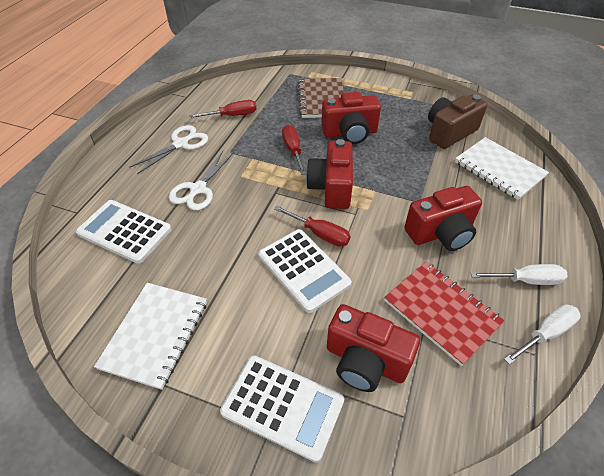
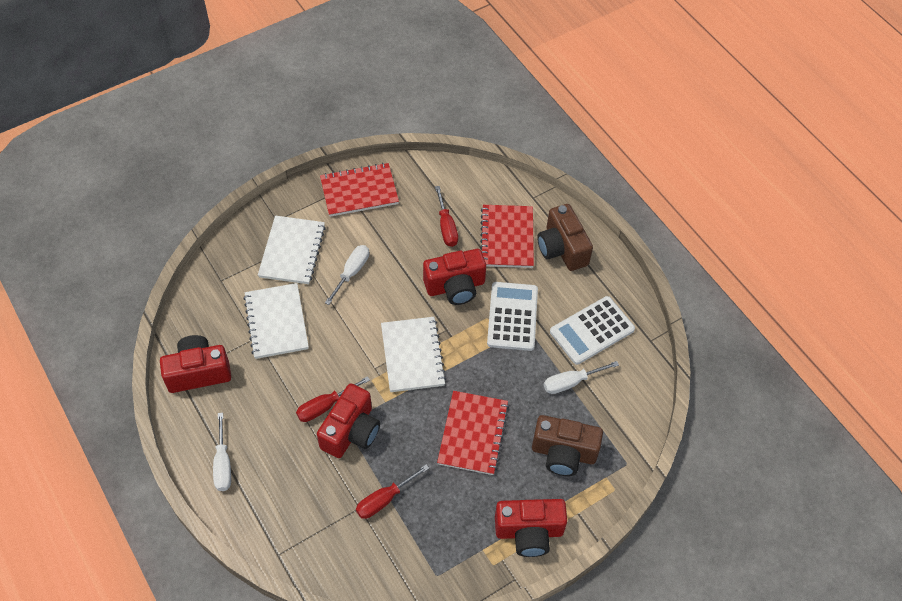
brown camera: [428,95,487,149] = 1 -> [532,415,603,476] [537,204,593,271] = 2
brown notebook: [298,78,344,118] = 1 -> none = 0
red notebook: [384,262,505,366] = 1 -> [320,163,399,217] [437,391,509,475] [480,205,534,268] = 3
white calculator: [76,200,172,264] [220,355,344,463] [259,229,352,313] = 3 -> [487,282,538,351] [550,296,635,365] = 2
white notebook: [94,283,207,390] [455,137,549,200] = 2 -> [243,283,309,359] [258,215,326,284] [381,317,446,392] = 3
white scissors: [129,125,208,174] [169,151,234,210] = 2 -> none = 0
white screwdriver: [471,264,567,285] [504,304,581,365] = 2 -> [213,412,231,491] [325,245,369,305] [544,361,619,394] = 3

